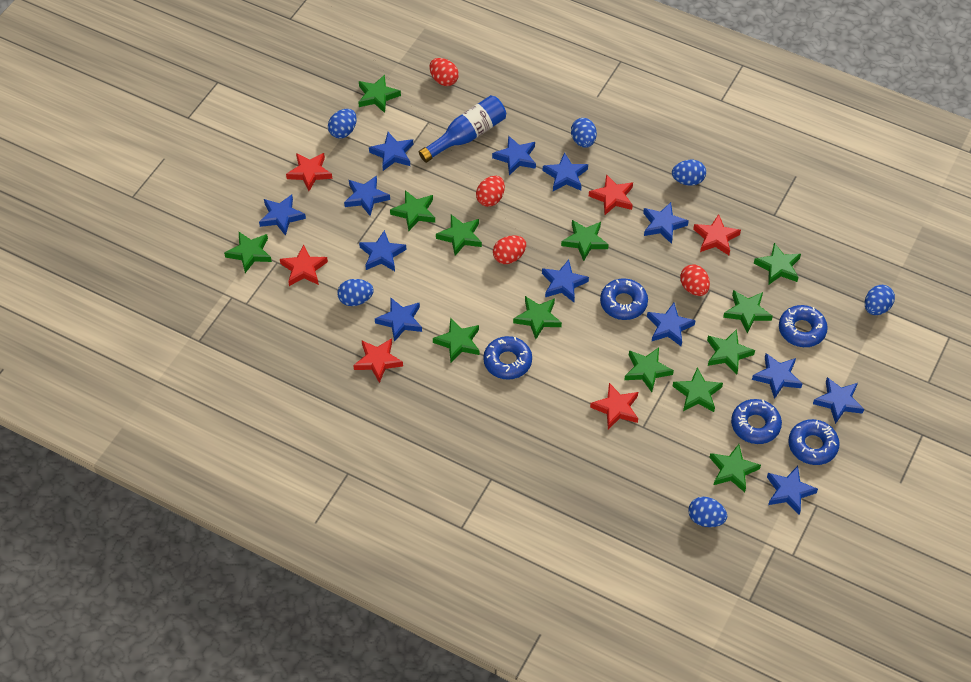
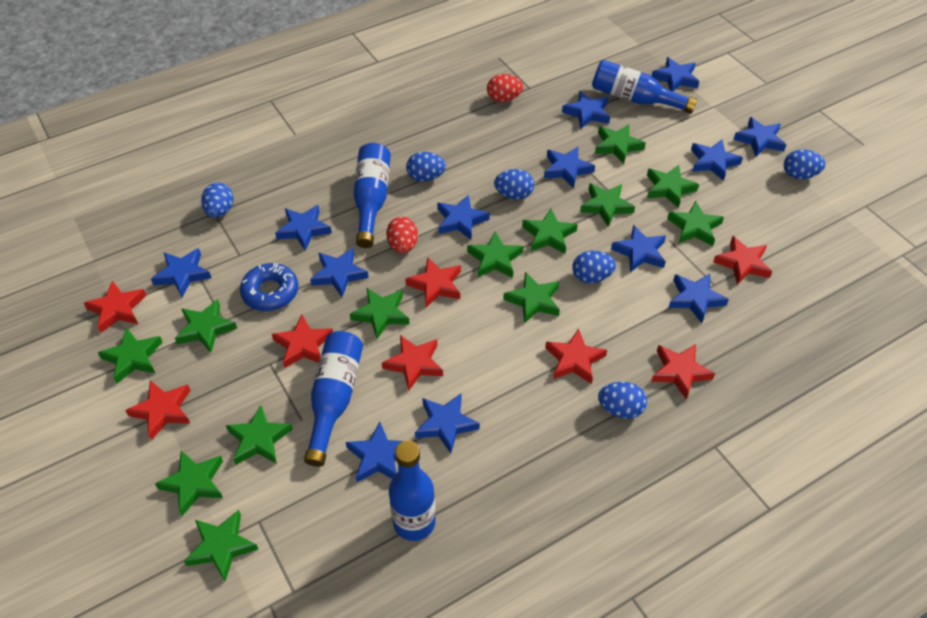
blue bottle: [419,95,506,163] = 1 -> [304,331,363,467] [353,143,391,248] [389,440,436,541] [592,60,697,114] = 4
blue donut: [483,336,532,380] [600,278,648,320] [731,399,782,444] [779,305,828,347] [788,419,840,465] = 5 -> [240,263,298,311] = 1
red egg: [430,58,459,86] [476,176,505,207] [493,235,526,264] [680,264,710,296] = 4 -> [386,217,418,253] [487,74,523,102] = 2
red star: [280,244,328,286] [286,153,332,191] [353,338,403,383] [589,174,633,215] [590,383,638,429] [693,214,741,255] = 6 -> [84,281,147,333] [125,380,191,440] [272,315,333,368] [382,335,443,391] [405,257,461,307] [545,328,607,384] [651,344,715,399] [713,236,772,285] = 8

